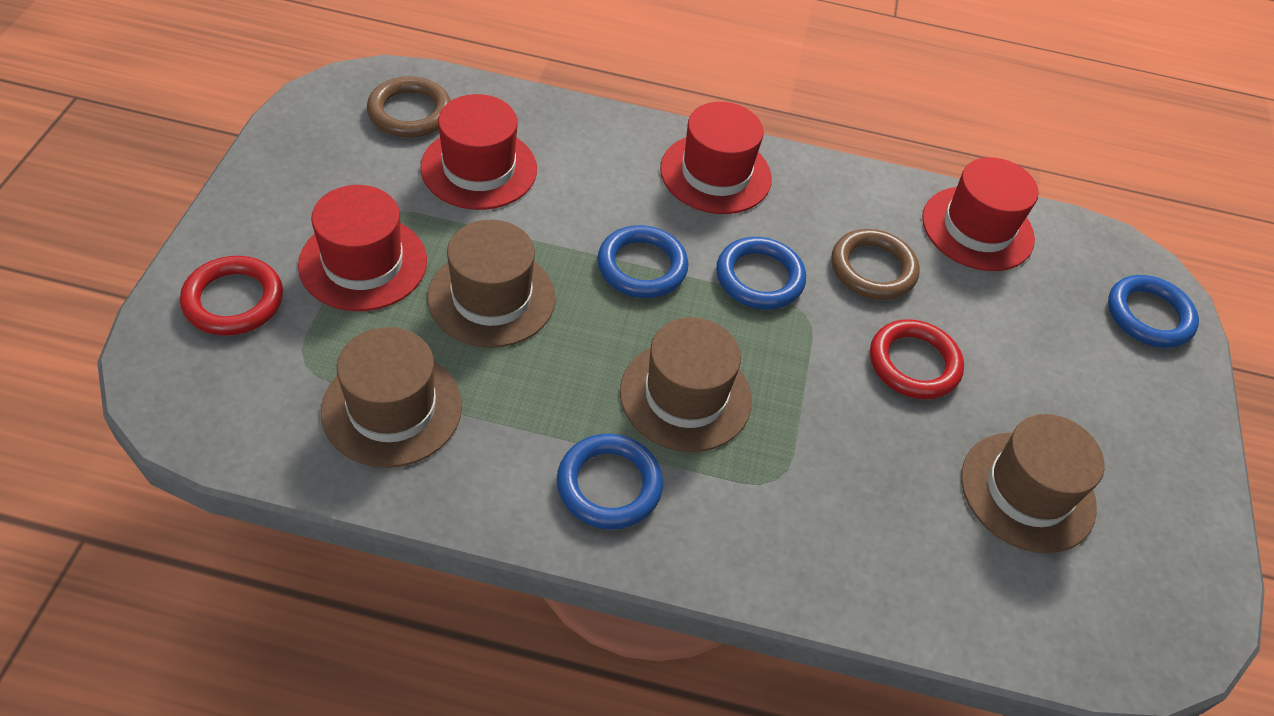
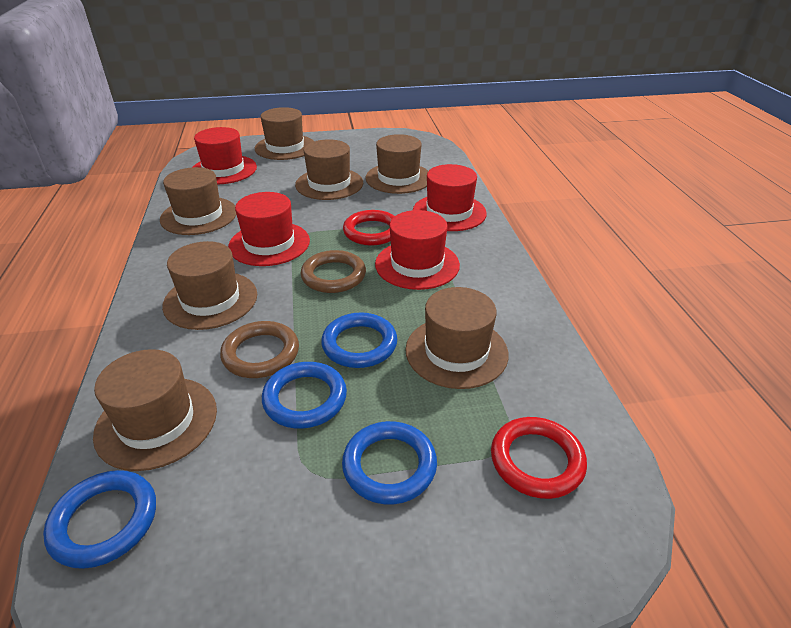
brown hat: [321,327,462,468] [427,220,556,348] [620,317,752,452] [961,414,1105,553] = 4 -> [93,349,217,471] [160,167,236,235] [162,241,257,330] [255,107,314,160] [295,139,363,200] [365,134,428,194] [405,287,509,389] = 7

